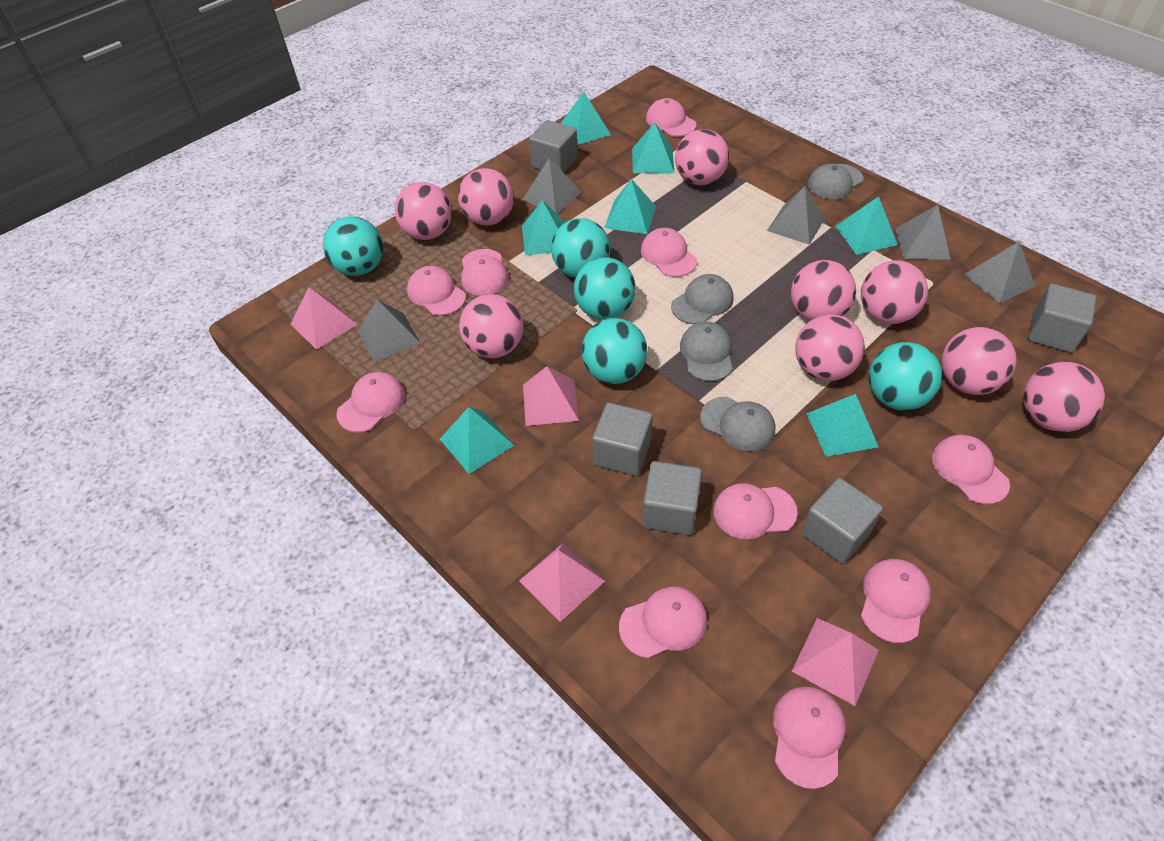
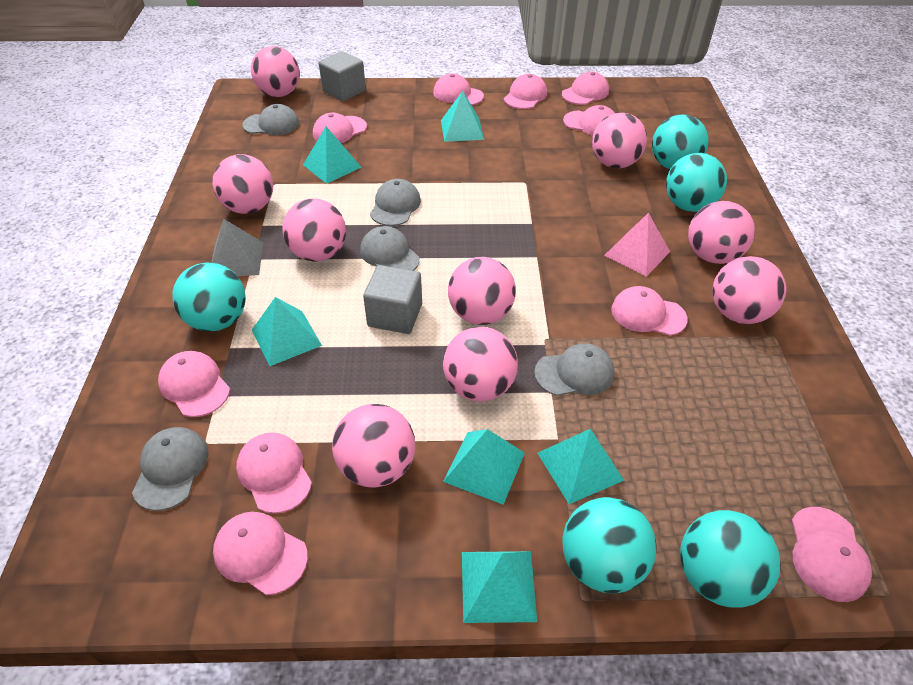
grey cap: [671,274,734,324] [680,322,733,381] [700,397,775,451] [808,164,864,200] = 4 -> [132,427,209,511] [243,104,300,135] [360,226,420,271] [370,179,421,226] [534,343,614,396] = 5
grey cube: [529,120,578,173] [592,402,653,476] [642,461,702,535] [801,478,883,564] [1028,284,1096,353] = 5 -> [319,51,366,101] [363,265,422,334] = 2
grey pyramid: [358,300,420,362] [523,158,582,214] [767,186,825,245] [895,205,951,260] [964,242,1035,303] = 5 -> [211,219,263,276] = 1
pink pyramid: [291,287,357,349] [519,543,605,622] [523,366,579,426] [791,618,879,706] = 4 -> [604,213,670,277] = 1
turquoise pyramid: [440,407,515,474] [522,200,565,256] [560,92,611,145] [604,179,656,234] [632,122,674,173] [806,394,879,457] [835,196,898,255] = 7 -> [252,297,322,366] [303,126,362,184] [441,91,484,142] [443,429,525,505] [462,551,537,623] [537,429,624,504] = 6

